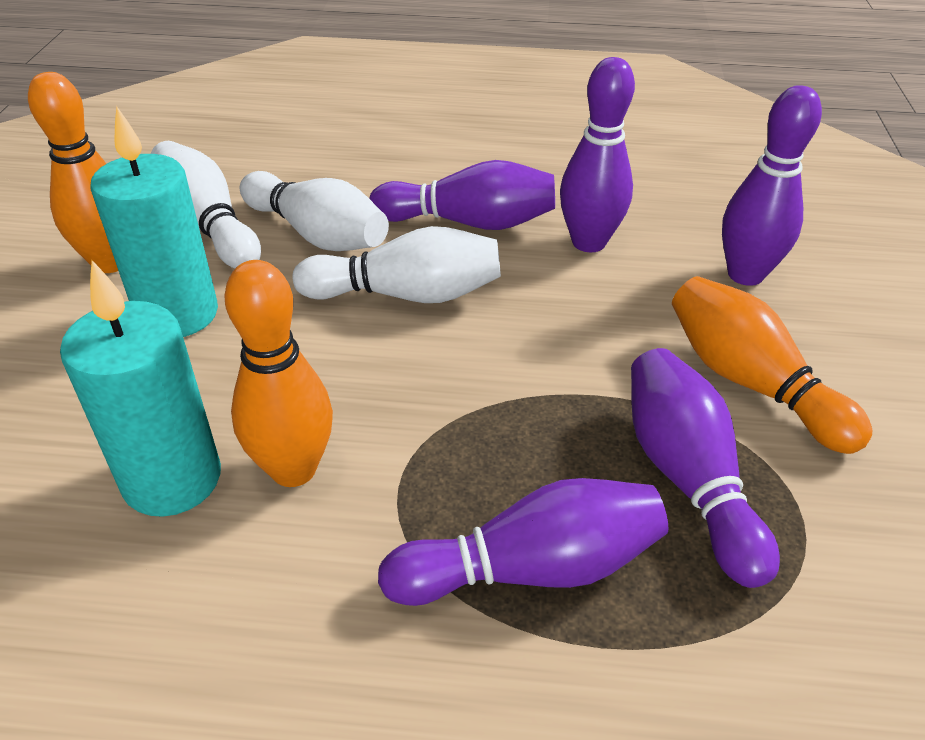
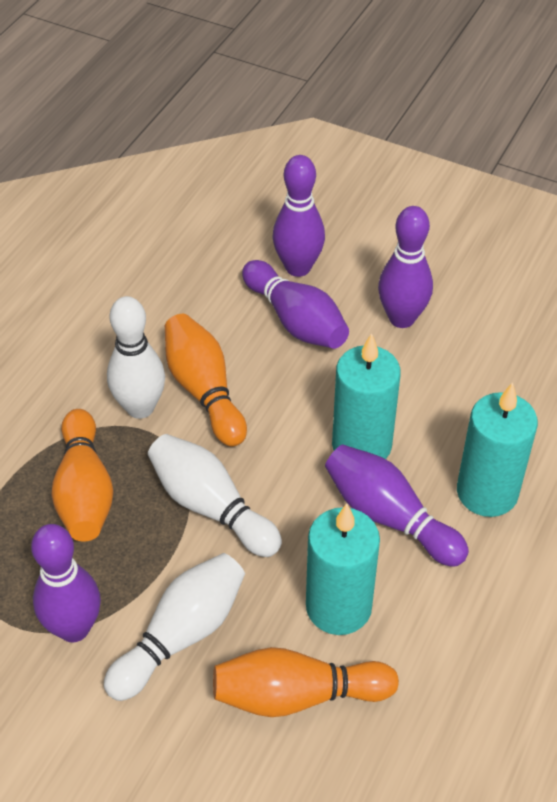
turquoise candle: [60,260,221,517] [90,106,218,337] = 2 -> [306,503,380,635] [332,333,401,459] [457,382,538,517] = 3

